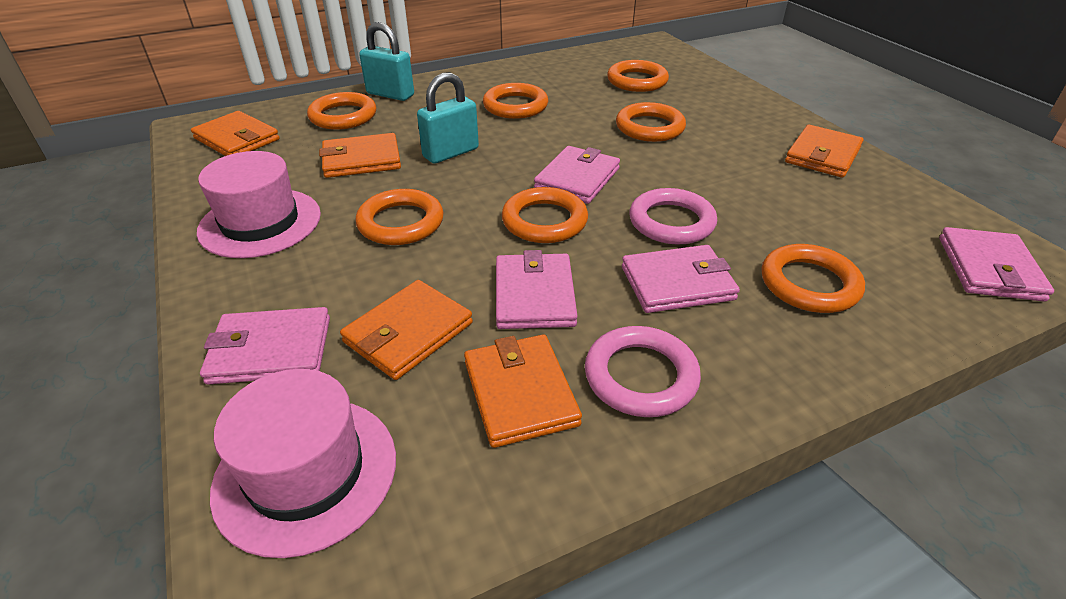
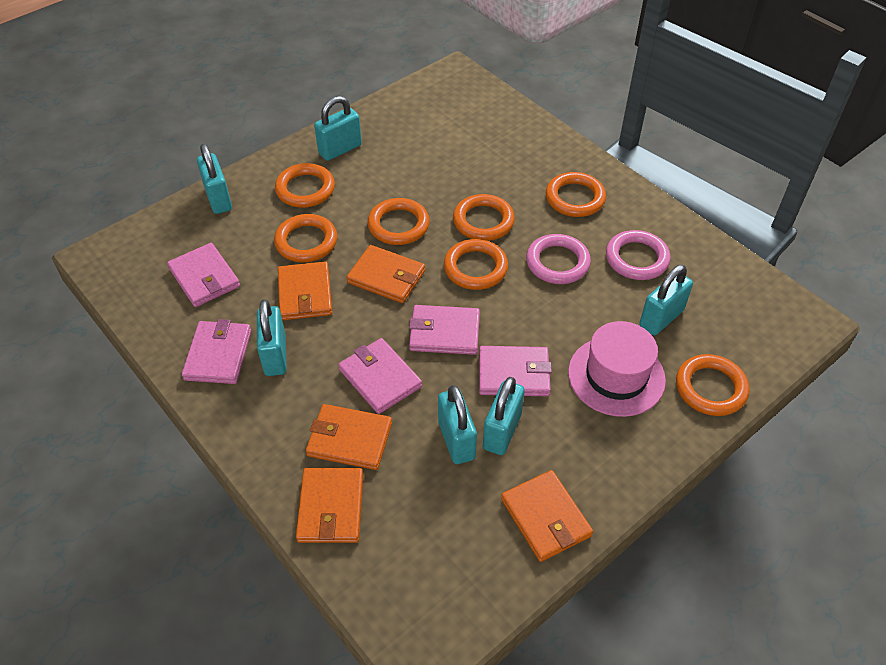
pink hat: [197,151,321,258] [210,369,396,558] = 2 -> [568,321,666,417] = 1
turquoise padlock: [359,22,414,101] [417,72,479,164] = 2 -> [197,144,232,214] [257,299,287,376] [314,96,362,161] [438,385,477,464] [483,377,525,455] [639,265,693,336] = 6

